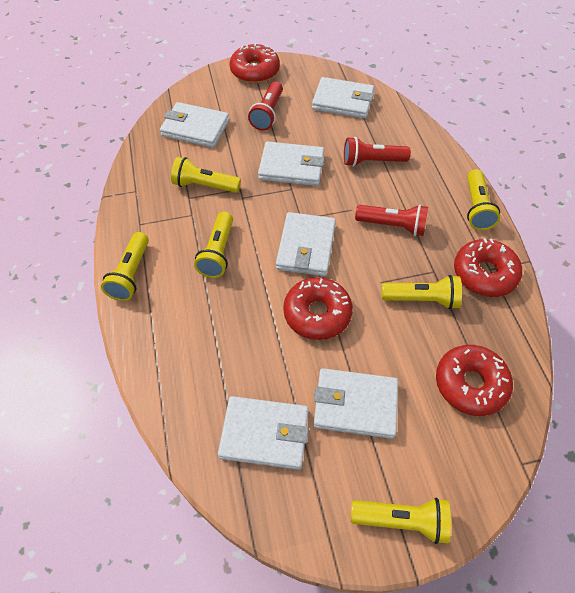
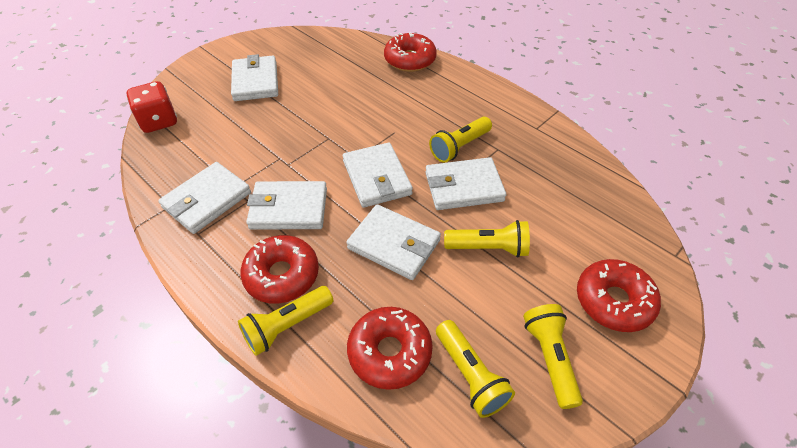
red dice: none = 0 -> [127,81,177,133] = 1
red flashlight: [248,81,283,131] [344,137,411,167] [355,205,428,236] = 3 -> none = 0
yellow flashlight: [101,232,149,301] [171,157,241,193] [194,212,233,278] [351,497,451,544] [382,275,462,309] [467,169,500,230] = 6 -> [238,286,333,356] [429,117,492,163] [436,320,515,418] [444,220,530,257] [523,304,583,409] = 5

